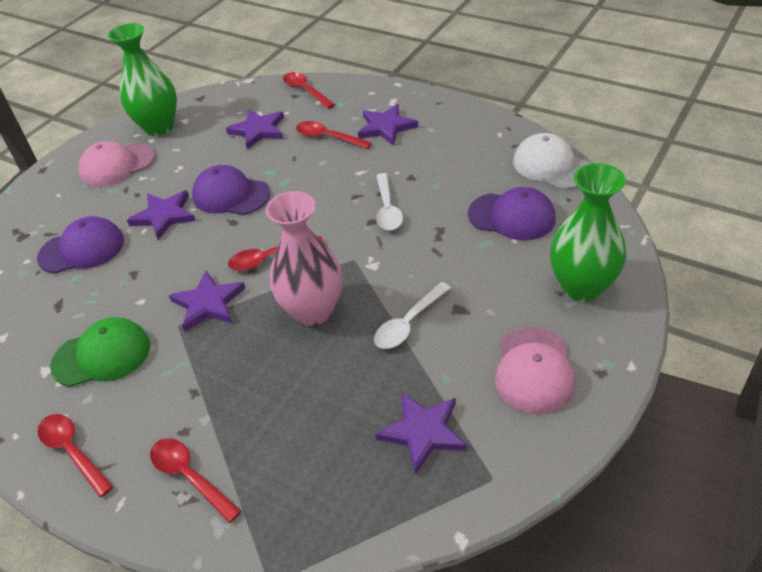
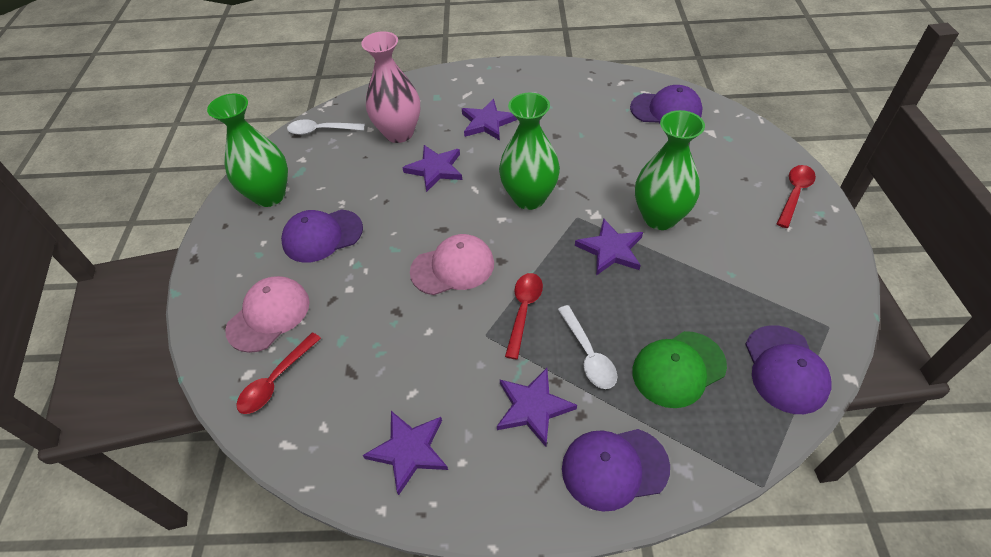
green vase: [108,23,177,136] [550,163,626,302] = 2 -> [207,94,288,207] [499,93,560,210] [635,110,705,230] = 3
purple cap: [37,216,124,274] [192,165,270,215] [468,187,556,240] = 3 -> [281,209,363,263] [562,429,670,512] [630,85,703,123] [745,325,831,414] = 4
red spoon: [38,414,114,497] [150,438,242,523] [228,236,324,271] [283,72,335,109] [296,121,372,149] = 5 -> [236,332,321,414] [505,273,543,359] [777,165,816,228] = 3
white cap: [513,133,590,189] = 1 -> none = 0

